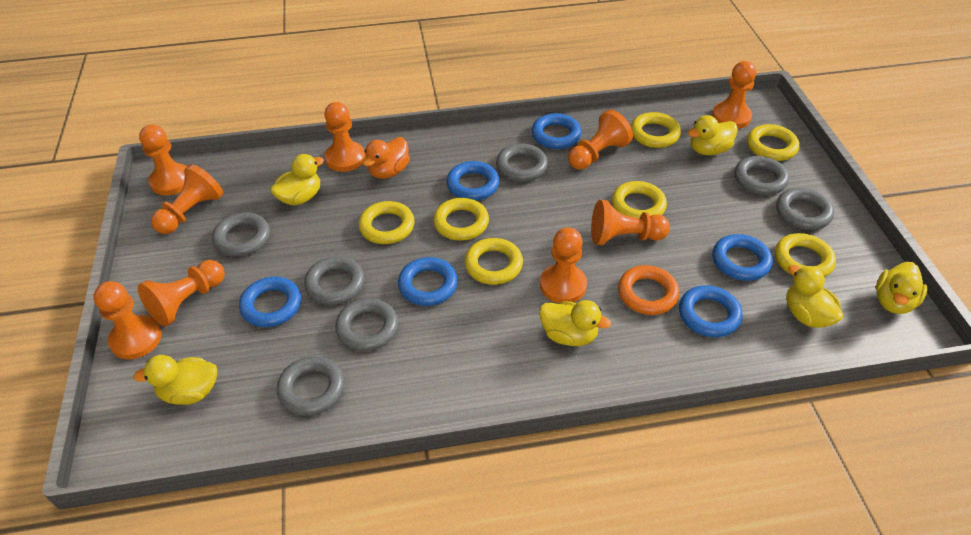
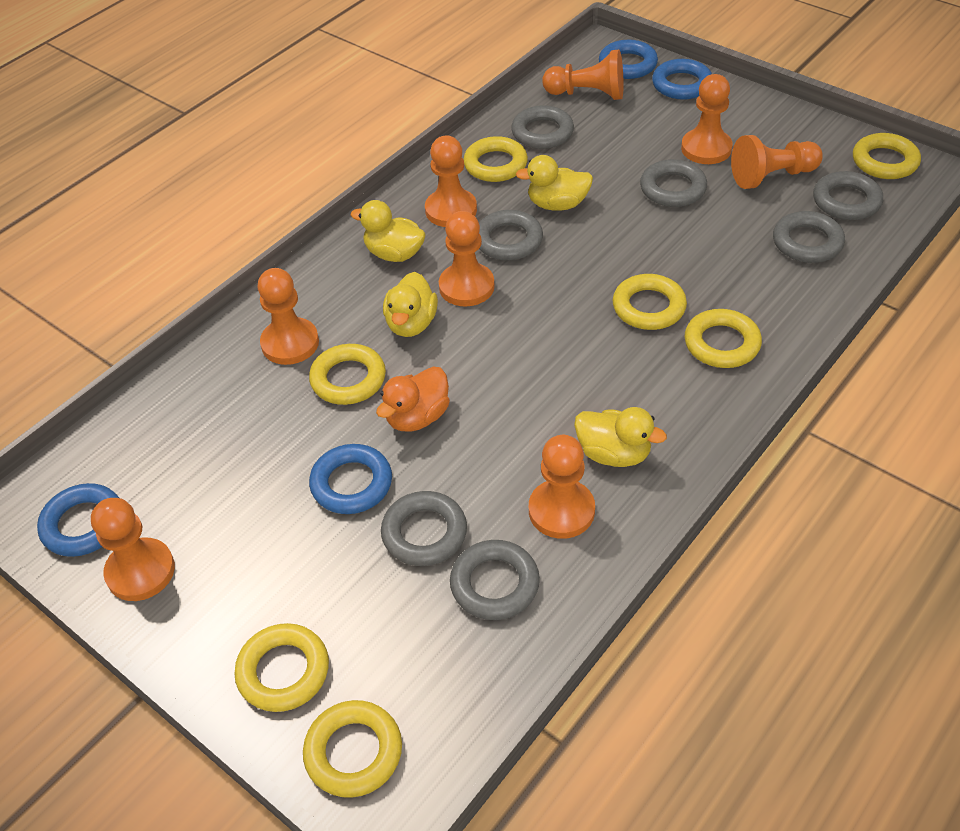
blue ring: [239,277,301,327] [398,257,458,306] [446,161,500,200] [531,113,581,149] [679,285,742,337] [713,234,773,281] = 6 -> [37,483,119,557] [309,444,392,514] [599,40,658,79] [652,59,712,100] = 4
orange pawn: [93,281,162,359] [138,260,225,327] [139,125,187,195] [151,164,223,234] [325,102,365,172] [540,227,587,303] [568,110,633,170] [591,200,670,245] [712,61,756,129] = 9 -> [91,498,175,601] [257,268,319,365] [425,136,477,227] [439,211,495,307] [529,435,595,539] [542,50,624,100] [681,74,732,164] [731,135,823,189] = 8
orange ring: [618,265,680,315] = 1 -> none = 0
yellow duck: [133,355,217,405] [270,154,324,206] [539,300,611,346] [688,115,738,155] [786,265,843,328] [876,262,928,314] = 6 -> [351,200,426,262] [383,272,438,337] [516,155,593,211] [574,407,667,467] = 4

